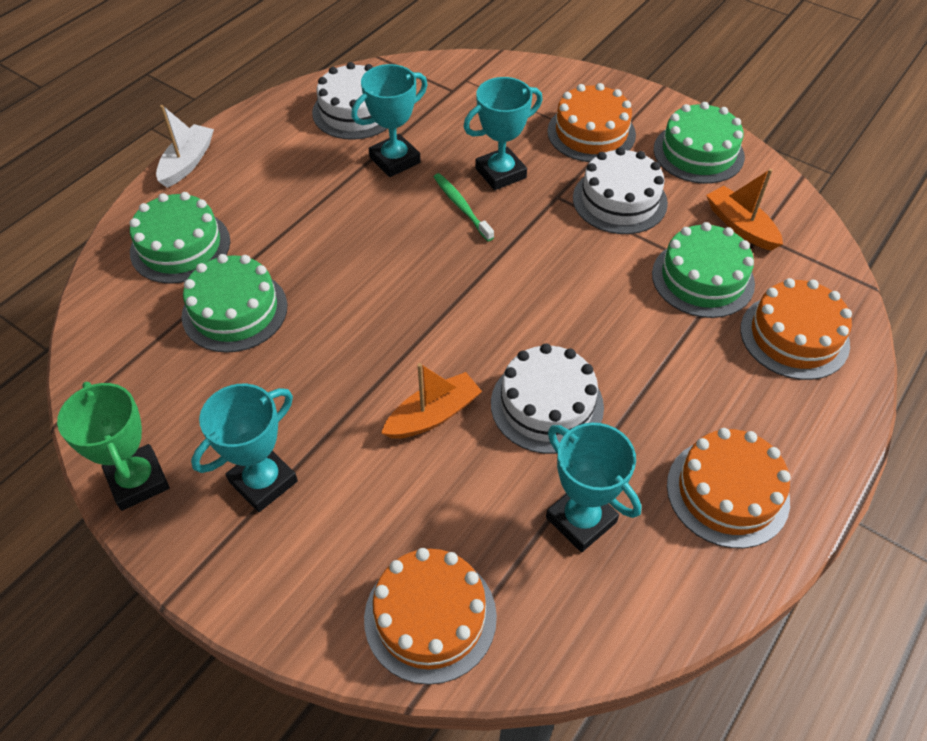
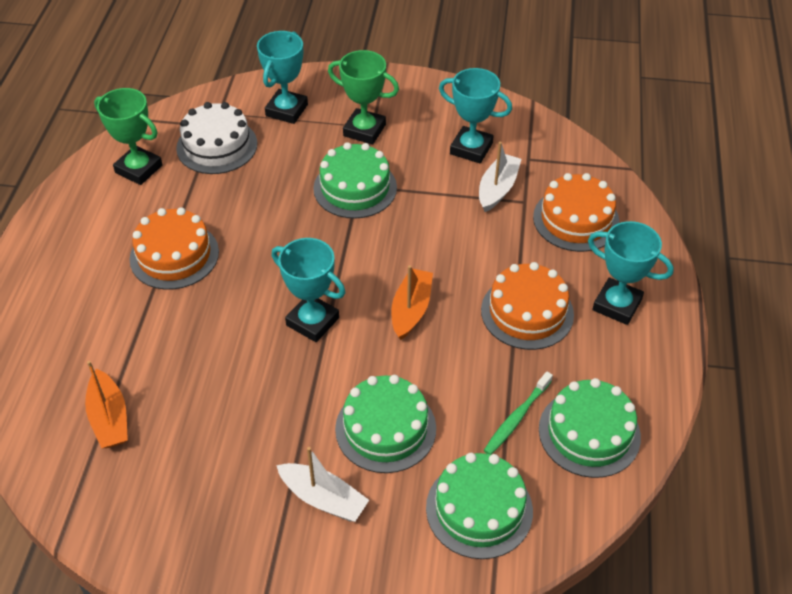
green trophy: [57,382,170,511] = 1 -> [94,88,163,185] [328,50,399,145] = 2
orange cake: [364,548,497,685] [547,83,636,162] [667,428,791,548] [740,278,852,380] = 4 -> [130,207,219,290] [481,262,574,350] [533,173,620,252] = 3
white boat: [156,105,214,188] = 1 -> [276,447,369,522] [479,141,522,212] = 2
white cake: [312,62,388,140] [491,343,604,454] [573,147,668,234] = 3 -> [176,102,257,174] = 1

